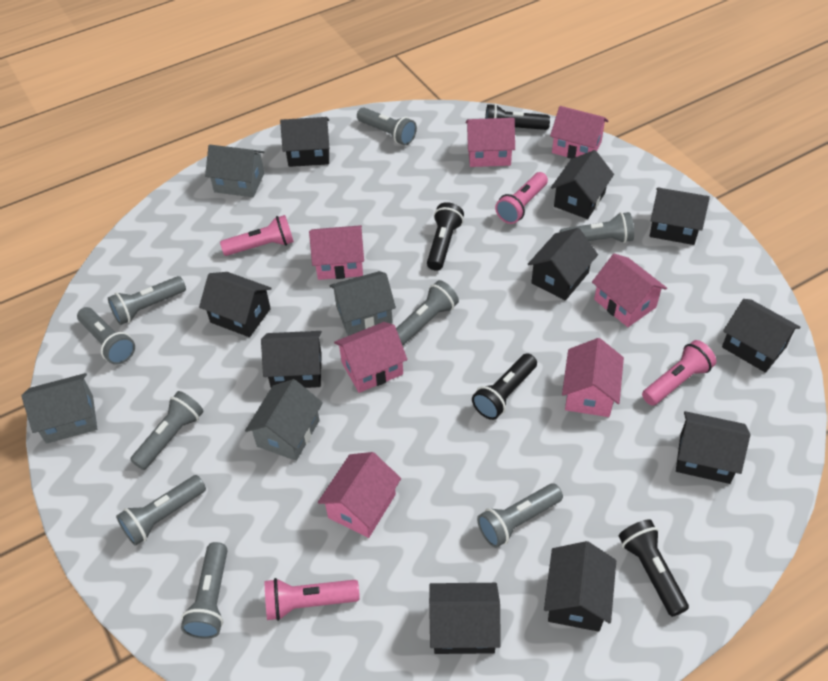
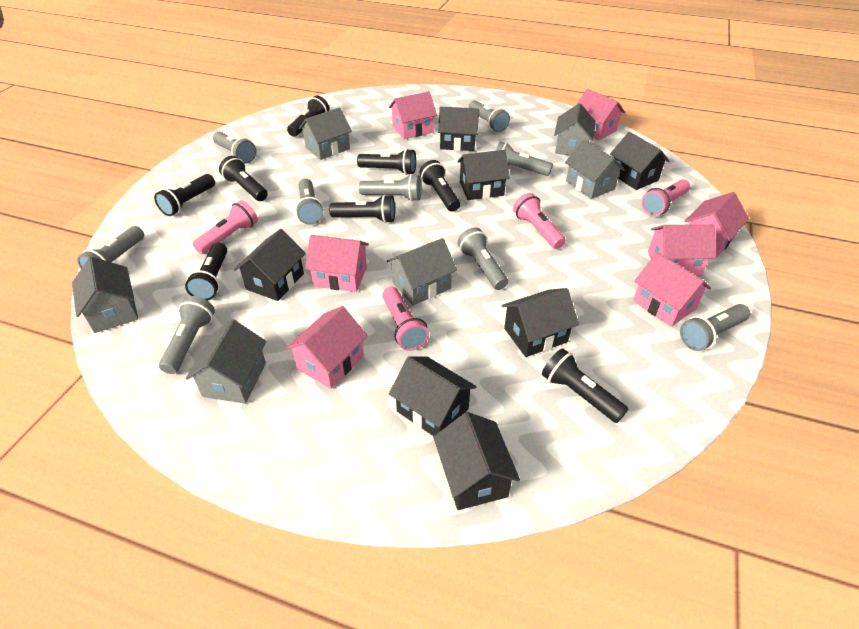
black flashlight: [427,202,464,271] [472,353,537,420] [485,104,550,130] [619,519,689,617] = 4 -> [154,174,215,216] [185,242,227,301] [219,156,268,201] [287,96,329,137] [329,195,395,223] [357,149,416,175] [419,160,460,212] [542,348,628,423] = 8
black house: [199,272,272,337] [261,331,322,388] [280,117,329,167] [429,583,501,654] [528,228,598,301] [544,541,616,632] [551,150,614,219] [650,188,710,245] [676,411,750,484] [722,299,800,373] = 10 -> [234,229,306,301] [389,356,477,436] [433,412,520,510] [438,107,479,151] [457,150,510,200] [502,288,579,357] [610,132,669,190] = 7
grey house: [21,373,97,444] [205,145,264,197] [245,379,323,461] [329,271,396,336] = 4 -> [72,257,138,333] [186,319,267,404] [299,108,352,160] [387,238,457,306] [554,103,596,155] [565,140,625,199] = 6

